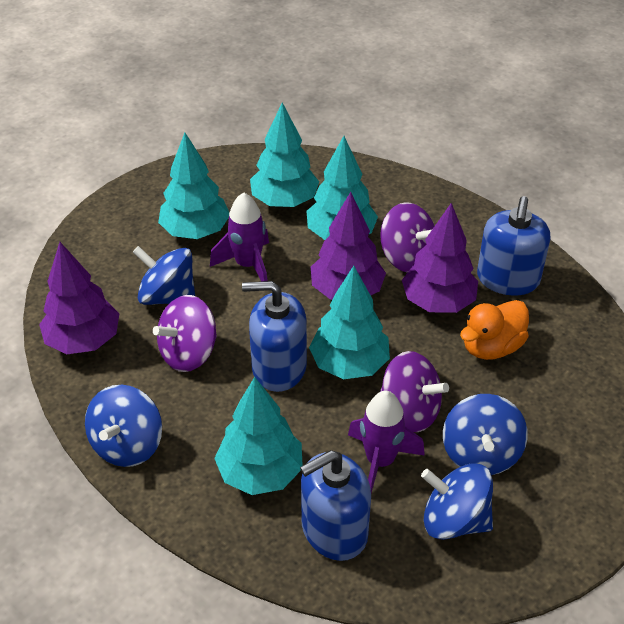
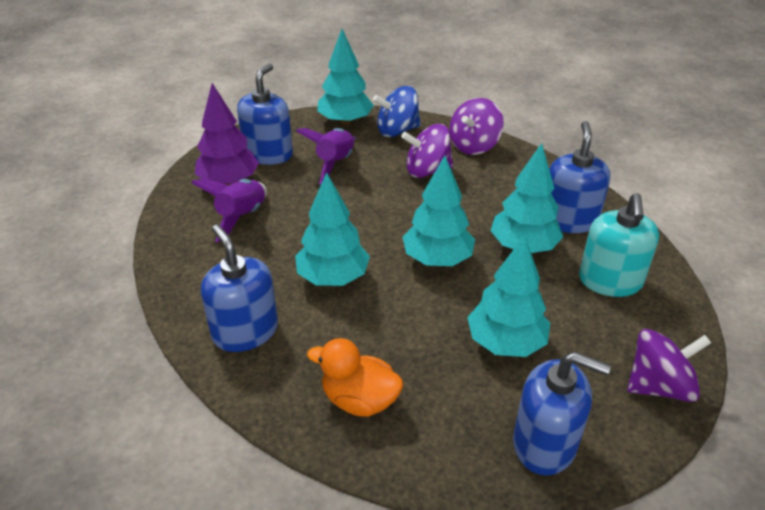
blue soap dispenser: [242,281,307,392] [300,450,371,561] [477,196,550,296] = 3 -> [201,224,278,352] [237,63,293,165] [513,352,611,476] [549,121,611,233] = 4
blue spinning top: [85,385,162,467] [133,246,195,305] [421,464,493,540] [443,394,528,475] = 4 -> [373,86,421,137] = 1
purple tree: [39,242,119,354] [311,192,386,300] [402,203,478,313] = 3 -> [195,83,259,185] = 1
turquoise soap dispenser: none = 0 -> [579,193,659,297] = 1

